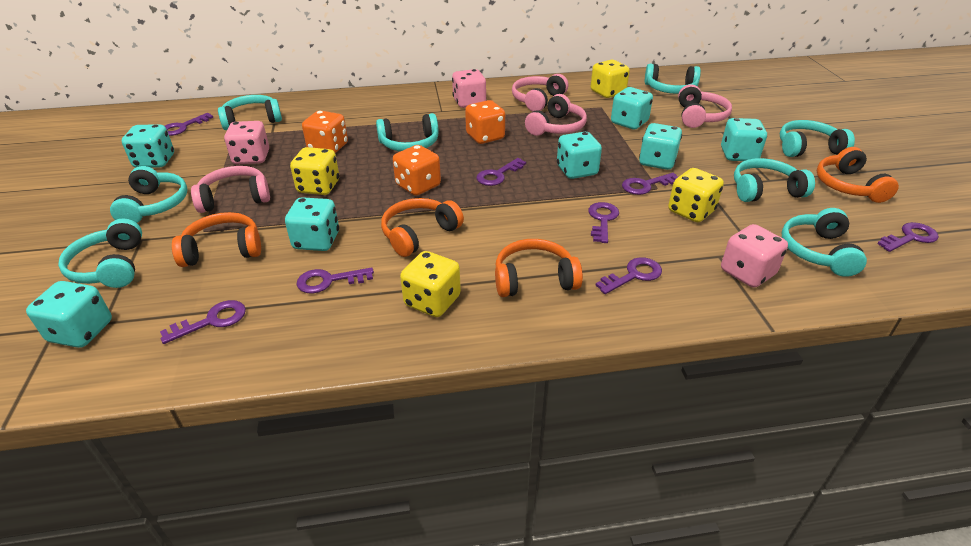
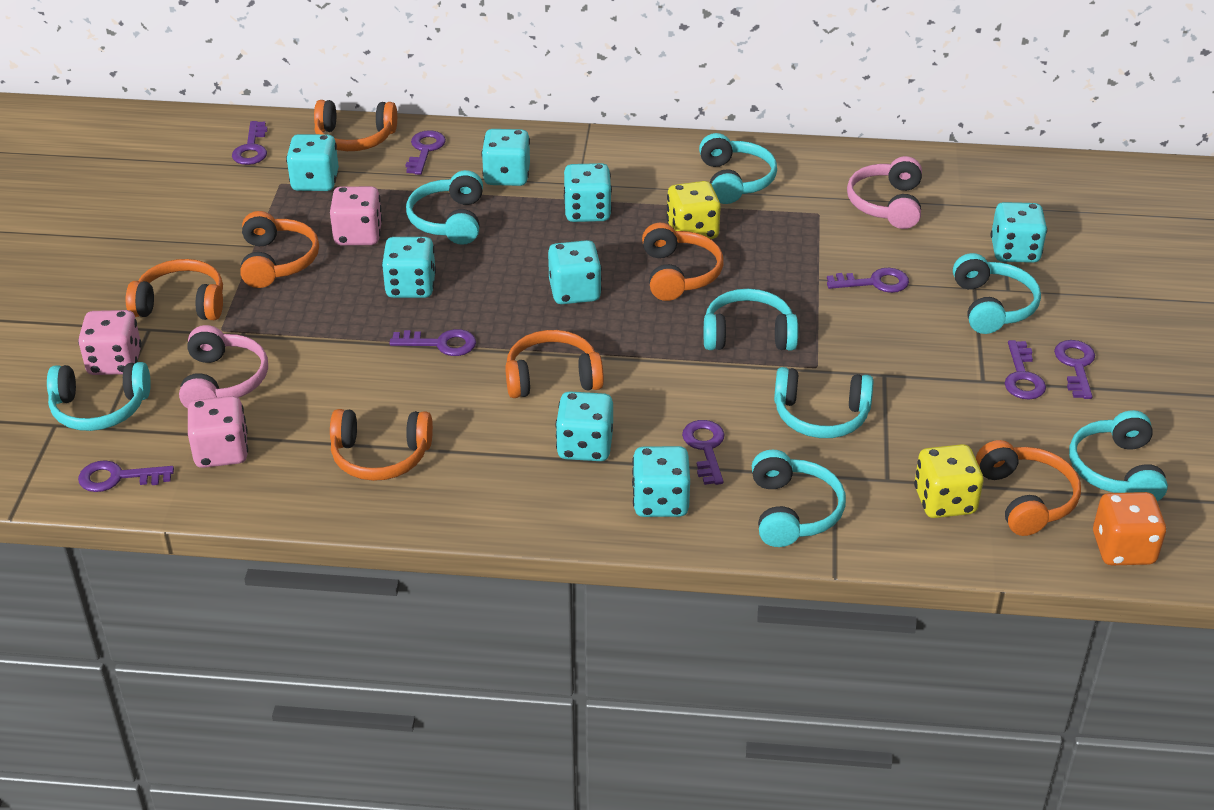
orange dice: [302,110,348,153] [393,145,441,196] [465,100,505,144] = 3 -> [1093,492,1166,565] = 1
orange headphones: [172,212,261,267] [381,198,464,257] [495,239,583,297] [817,147,899,203] = 4 -> [126,259,223,320] [240,211,319,288] [314,100,397,151] [330,409,433,481] [505,330,604,398] [642,223,723,301] [976,440,1081,536] = 7
pink headphones: [191,166,270,213] [512,74,568,111] [525,94,587,136] [678,84,732,128] = 4 -> [179,325,268,409] [847,156,922,229] = 2
turquoise dice: [26,281,112,348] [122,124,174,168] [285,197,339,251] [557,132,602,179] [611,87,653,129] [639,123,682,170] [721,118,767,161] = 7 -> [286,134,339,191] [382,237,436,298] [481,129,530,186] [548,240,602,304] [556,391,613,461] [564,163,612,222] [632,446,690,517] [991,202,1047,263] = 8
yellow dice: [290,147,339,195] [400,251,461,317] [591,60,630,98] [668,168,724,222] = 4 -> [666,181,721,239] [914,444,983,518] = 2

